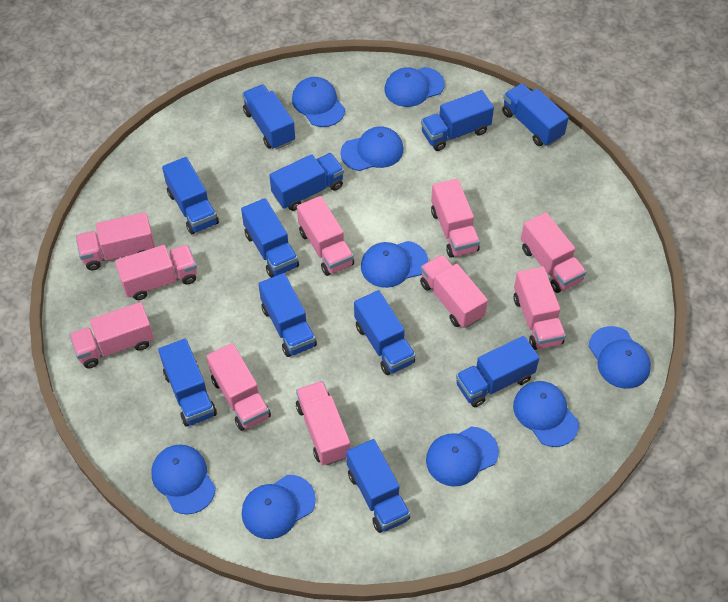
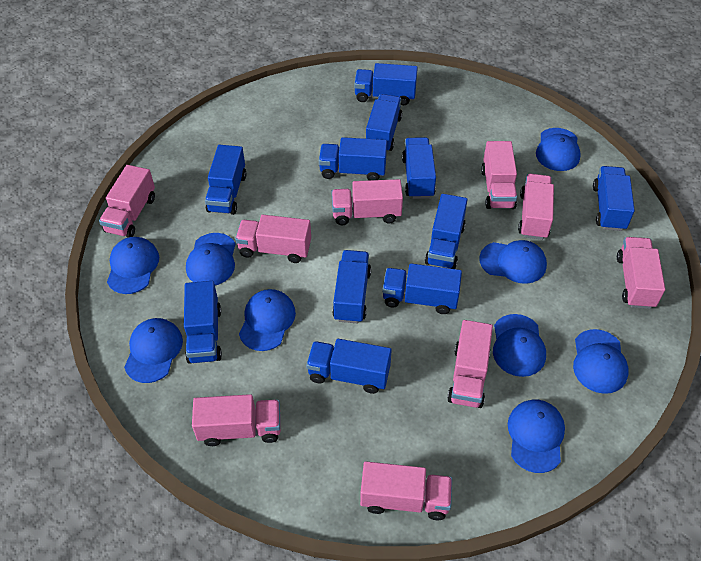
pink truck: [69,302,154,368] [76,212,155,270] [115,245,197,300] [207,343,271,431] [296,381,350,466] [297,196,354,276] [420,254,488,328] [431,179,480,258] [514,267,566,350] [521,213,586,293] = 10 -> [99,165,155,238] [192,394,281,446] [235,215,311,263] [332,179,403,226] [360,461,452,520] [447,320,493,408] [481,141,517,209] [518,174,554,240] [617,237,665,309] = 9

